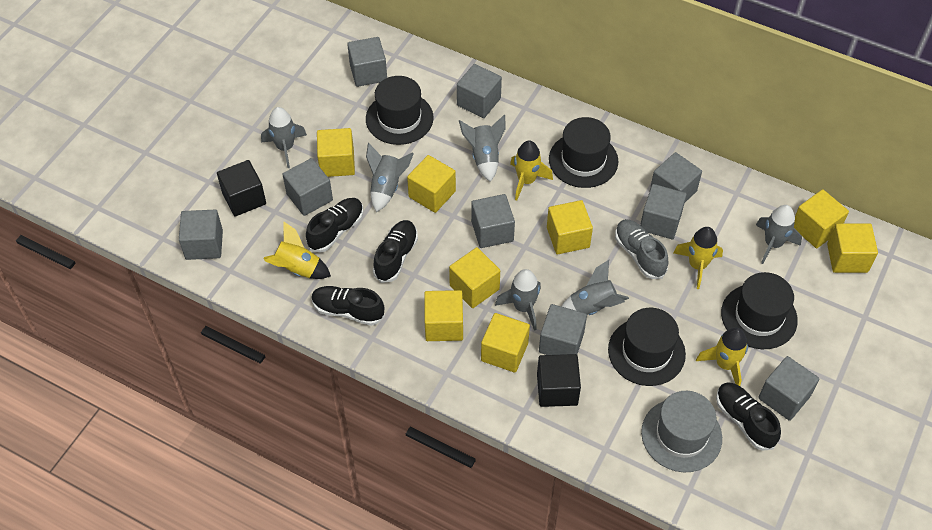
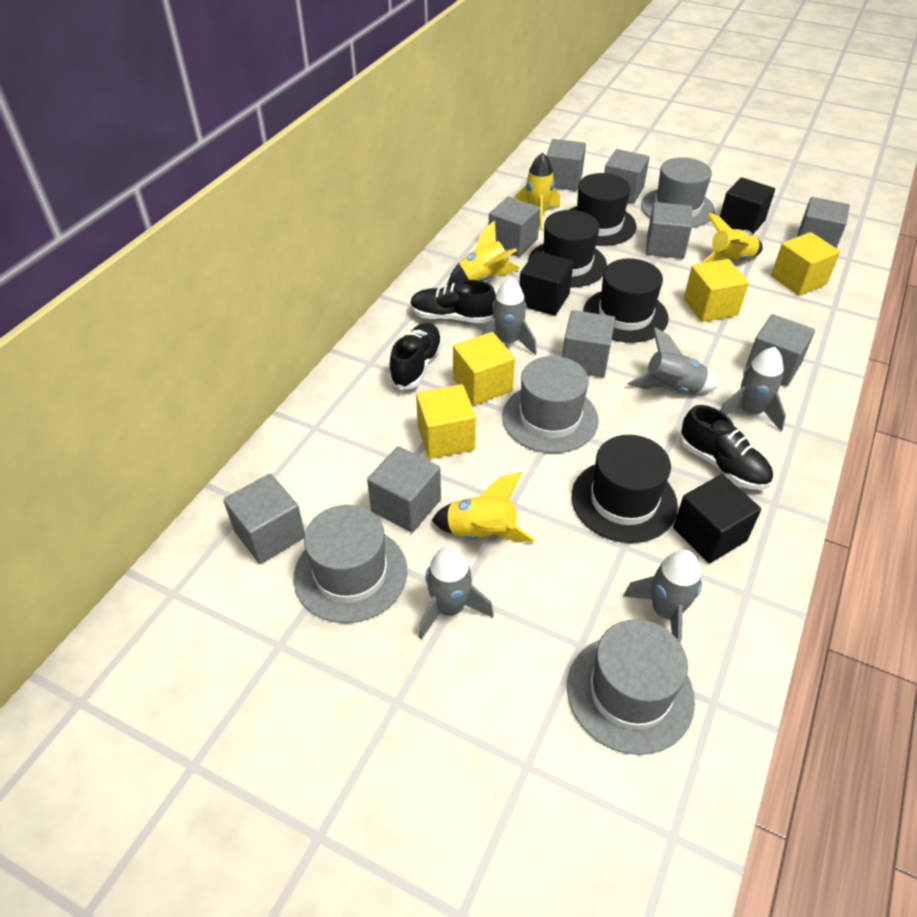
black cube: [217,160,266,217] [537,354,581,407] = 2 -> [519,251,574,316] [673,474,761,563] [720,177,775,234] = 3
black shoe: [306,198,363,252] [312,286,385,326] [373,220,418,283] [716,382,781,451] = 4 -> [389,323,443,390] [410,280,496,323] [680,405,773,490] = 3
grey hat: [641,391,722,472] = 1 -> [294,505,407,623] [502,356,599,453] [567,619,695,755] [641,157,715,228] = 4
grey rocket: [261,107,307,168] [366,143,414,212] [459,115,506,182] [495,269,541,331] [561,260,629,315] [756,205,802,264] = 6 -> [419,546,494,639] [482,277,537,355] [623,549,702,643] [627,327,718,393] [720,347,786,431] = 5
grey shoe: [615,219,668,279] = 1 -> none = 0
yellow cube: [317,128,355,177] [407,155,456,213] [424,290,463,341] [449,247,500,308] [481,313,530,373] [547,200,593,254] [794,189,849,248] [827,224,878,273] = 8 -> [416,384,476,459] [453,332,515,405] [684,259,749,322] [771,232,840,296] = 4

